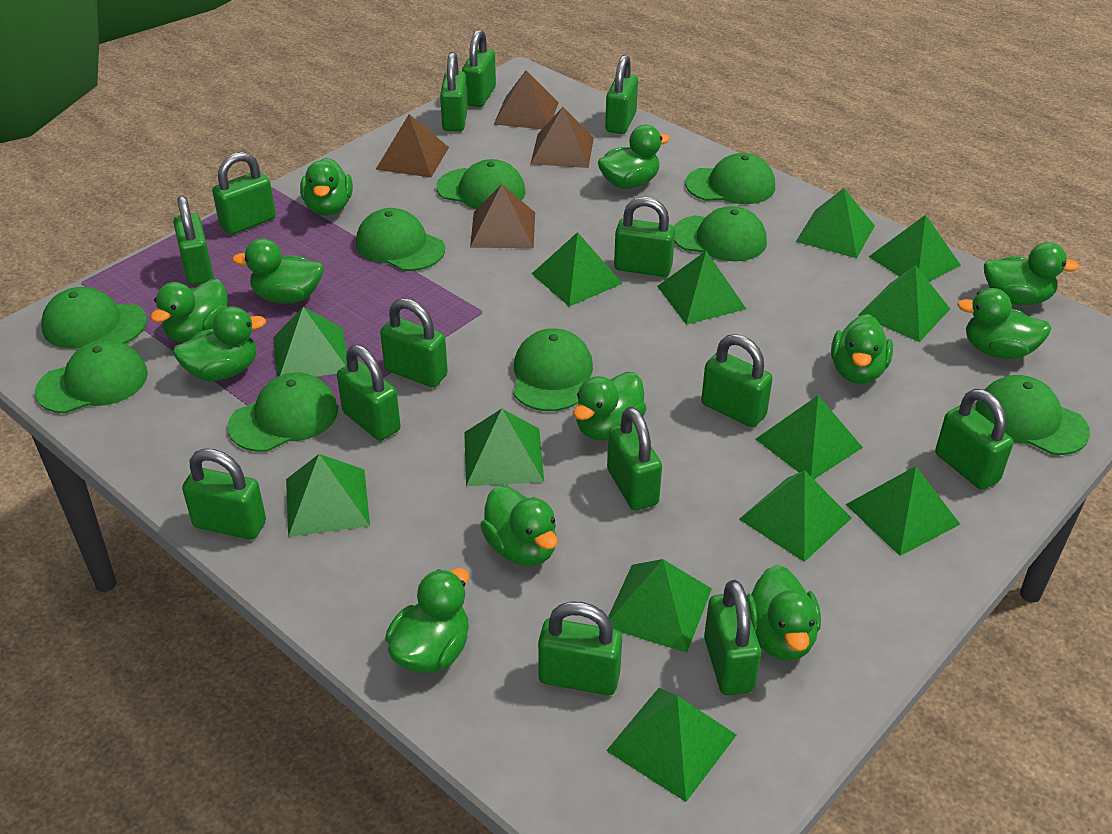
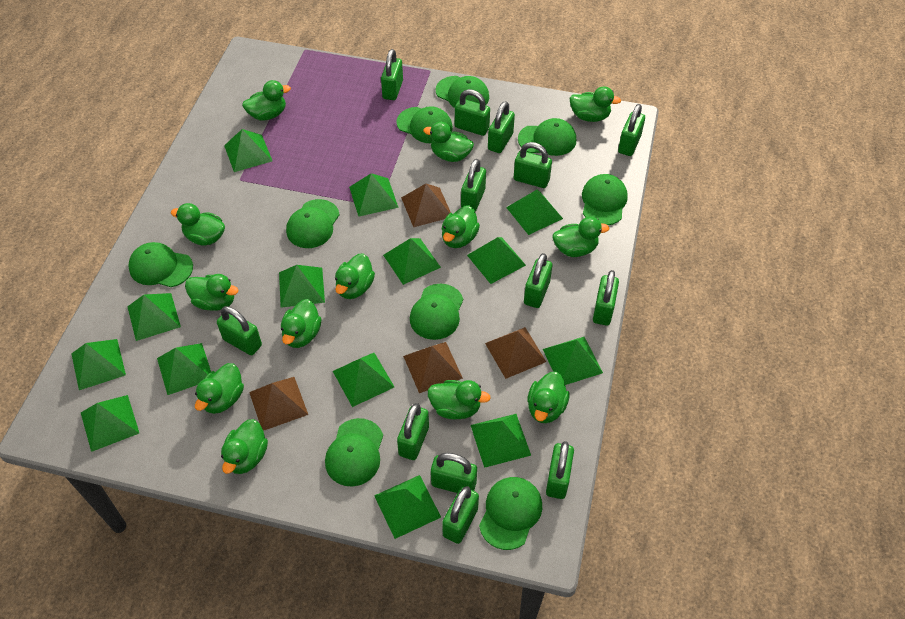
green duck: [150,279,228,342] [173,306,266,381] [232,238,324,304] [300,158,353,216] [385,568,469,673] [480,485,558,566] [573,372,647,440] [598,125,670,189] [746,565,821,661] [831,314,893,384] [957,288,1051,359] [984,242,1079,305] = 12 -> [171,203,225,246] [185,274,238,311] [195,363,244,414] [221,419,268,474] [242,80,291,120] [281,299,322,348] [335,254,375,299] [423,122,474,162] [428,380,491,419] [441,206,480,248] [527,372,570,423] [552,217,610,257] [570,86,621,122] = 13
green padlock: [173,195,214,285] [182,449,266,540] [212,152,276,235] [337,344,400,441] [380,298,448,387] [440,52,468,131] [462,29,496,107] [538,601,622,695] [605,54,638,134] [607,407,662,511] [614,197,675,277] [701,334,773,427] [704,580,761,695] [935,389,1013,490] = 14 -> [217,306,262,355] [381,49,403,100] [397,403,429,460] [431,453,477,493] [442,486,479,544] [455,89,490,136] [461,159,486,211] [488,101,515,153] [514,142,552,188] [524,253,552,308] [546,441,574,499] [593,270,619,326] [618,104,645,156] = 13
green pyramid: [273,307,347,377] [286,454,370,537] [464,409,544,486] [532,232,623,307] [606,688,736,802] [608,559,712,653] [657,251,746,325] [739,470,852,562] [756,395,863,479] [796,188,875,258] [845,466,960,556] [859,265,950,342] [869,215,961,282] = 13 -> [71,339,126,390] [81,395,139,452] [127,293,181,341] [157,343,211,395] [224,129,272,172] [279,265,325,308] [333,353,394,407] [349,173,399,217] [374,475,441,539] [383,238,441,285] [467,237,526,284] [471,414,531,468] [506,190,563,235] [543,337,603,385] = 14

